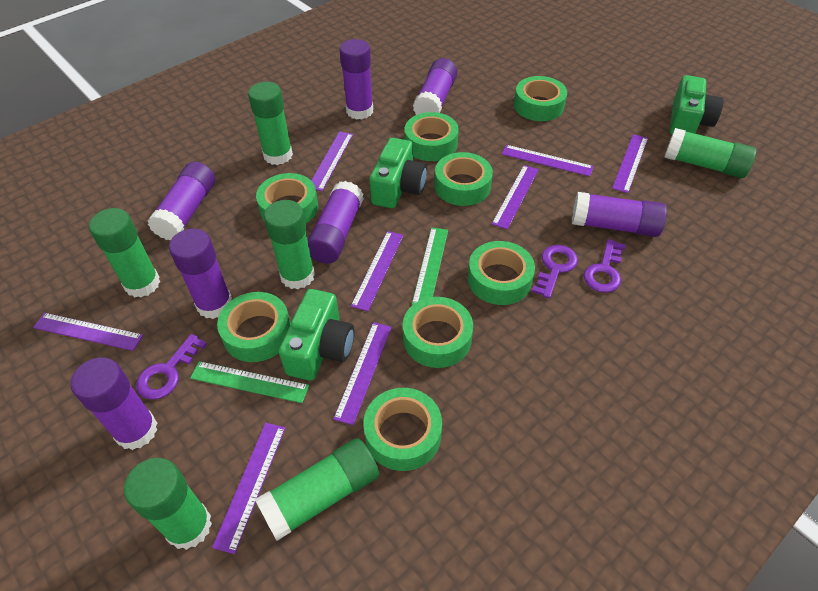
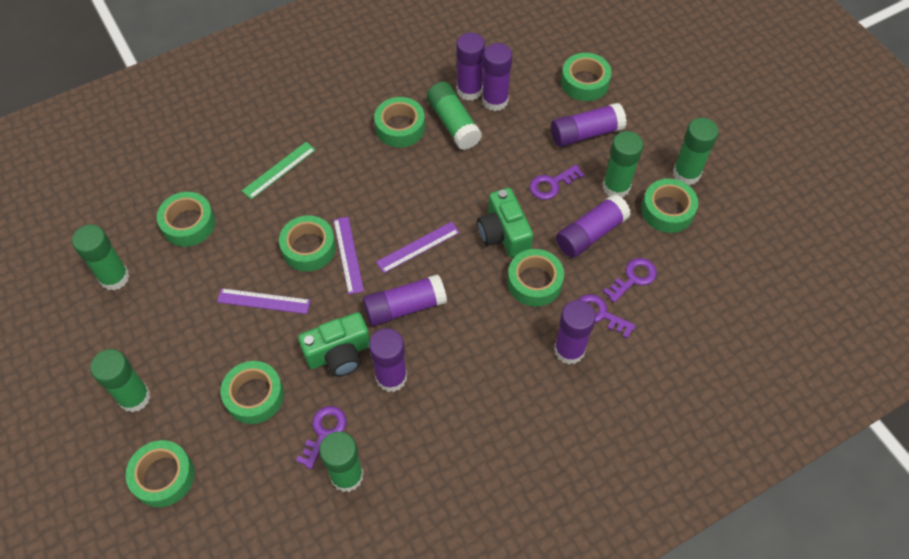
green camera: [279,289,354,381] [369,138,427,208] [670,75,724,135] = 3 -> [298,312,370,377] [477,188,533,258] = 2
green ruler: [190,361,309,403] [412,227,448,305] = 2 -> [242,142,316,199] = 1
purple key: [136,334,207,400] [532,245,578,299] [584,239,626,293] = 3 -> [296,406,347,469] [530,165,584,200] [578,294,636,339] [603,258,657,303] = 4
purple ruler: [33,313,143,351] [212,423,286,554] [311,131,353,191] [333,322,392,425] [351,231,404,311] [492,165,539,229] [502,145,594,176] [612,134,648,193] = 8 -> [217,288,311,314] [333,217,364,294] [376,222,460,273] = 3

